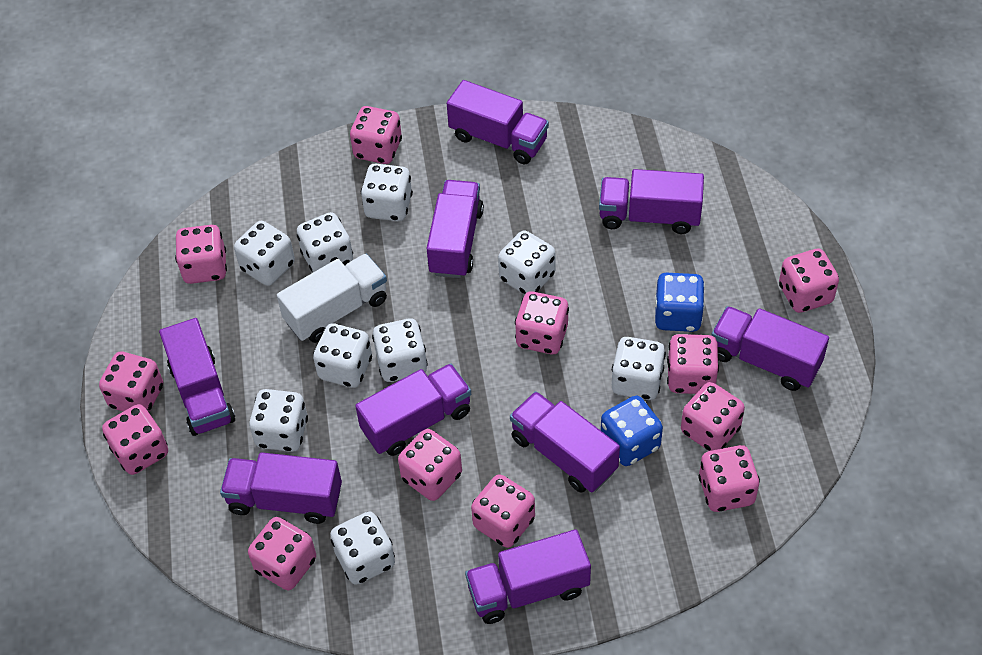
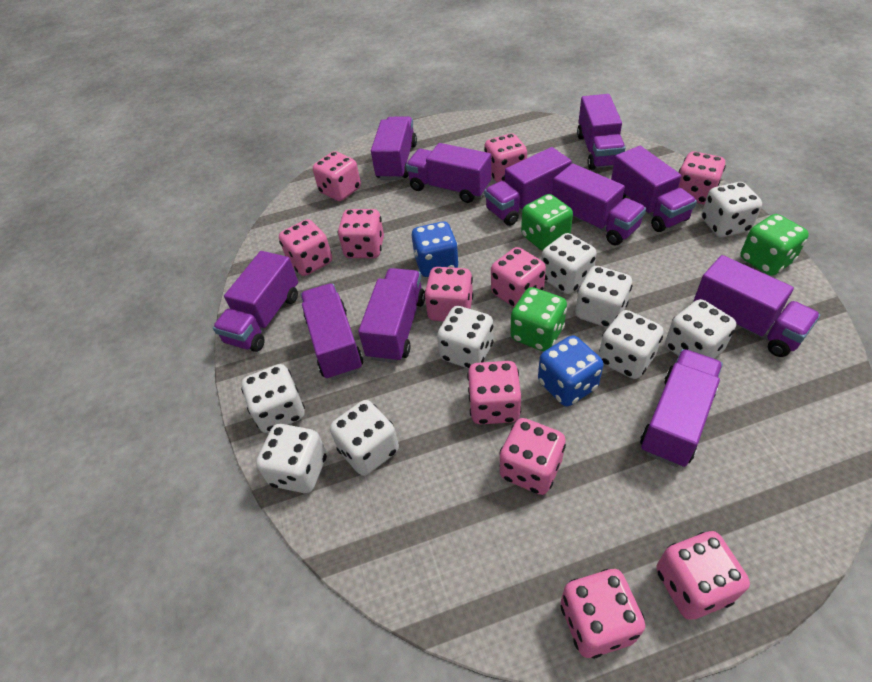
green dice: none = 0 -> [510,287,567,351] [521,194,573,251] [740,214,809,275] = 3
pink dice: [99,352,163,412] [102,404,168,475] [175,225,227,284] [248,517,316,590] [350,106,402,164] [398,429,462,501] [471,474,535,548] [515,291,569,354] [667,334,719,394] [681,382,745,451] [698,445,760,512] [779,249,839,313] = 12 -> [279,219,332,276] [313,151,361,201] [338,209,384,258] [424,267,473,321] [467,361,521,424] [484,133,527,182] [491,247,546,307] [499,418,566,495] [561,569,645,659] [656,531,750,620] [678,151,726,205] = 11
purple truck: [159,318,235,436] [220,452,342,524] [355,364,471,456] [427,180,484,278] [447,80,549,164] [465,529,591,624] [510,391,620,493] [599,169,704,234] [711,306,829,391] = 9 -> [213,251,298,352] [301,283,363,380] [358,268,425,363] [371,117,417,180] [406,143,491,203] [484,147,572,226] [552,163,646,245] [577,94,625,170] [611,146,697,232] [640,349,723,467] [694,255,820,357] = 11
white truck: [277,254,387,343] = 1 -> none = 0

